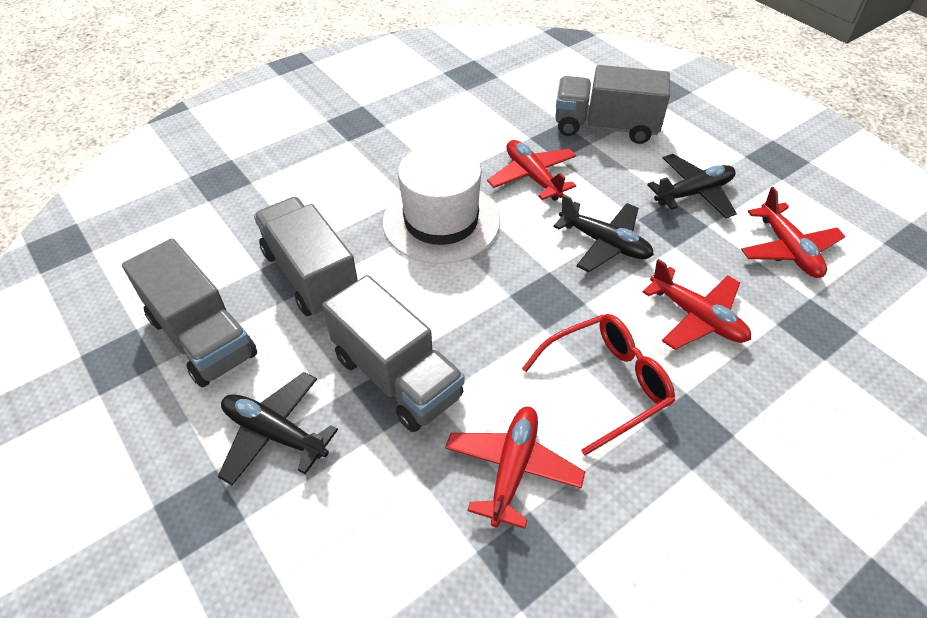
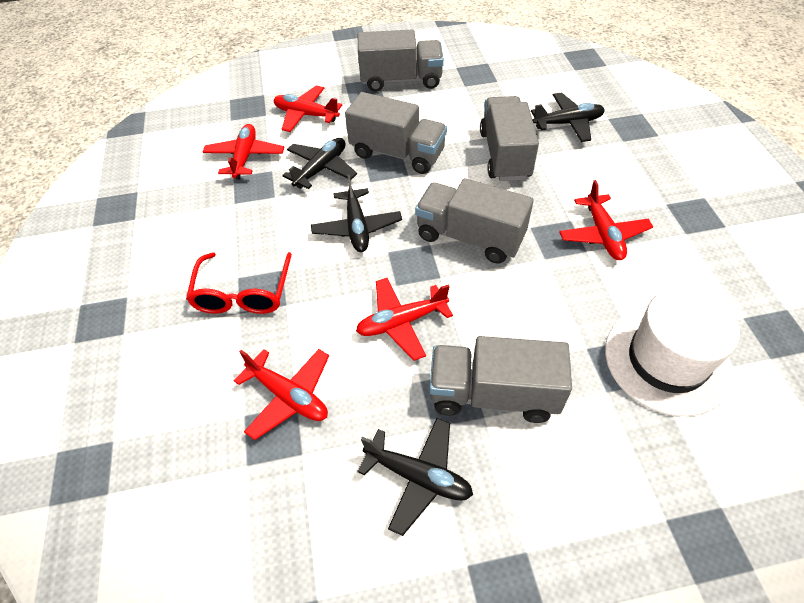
black plane: [218,372,338,485] [553,194,654,272] [647,154,737,218] = 3 -> [282,138,357,189] [311,174,402,252] [357,418,473,536] [531,92,605,142] = 4
grey truck: [122,238,257,387] [254,197,358,317] [322,275,465,432] [555,65,670,144] = 4 -> [345,92,447,174] [358,30,444,92] [415,178,534,264] [429,336,572,423] [480,96,539,181] = 5
red plane: [445,407,585,529] [487,140,576,201] [643,259,751,350] [741,187,845,278] = 4 -> [203,124,284,180] [234,349,329,440] [273,85,342,132] [356,278,453,361] [559,180,653,260] = 5

